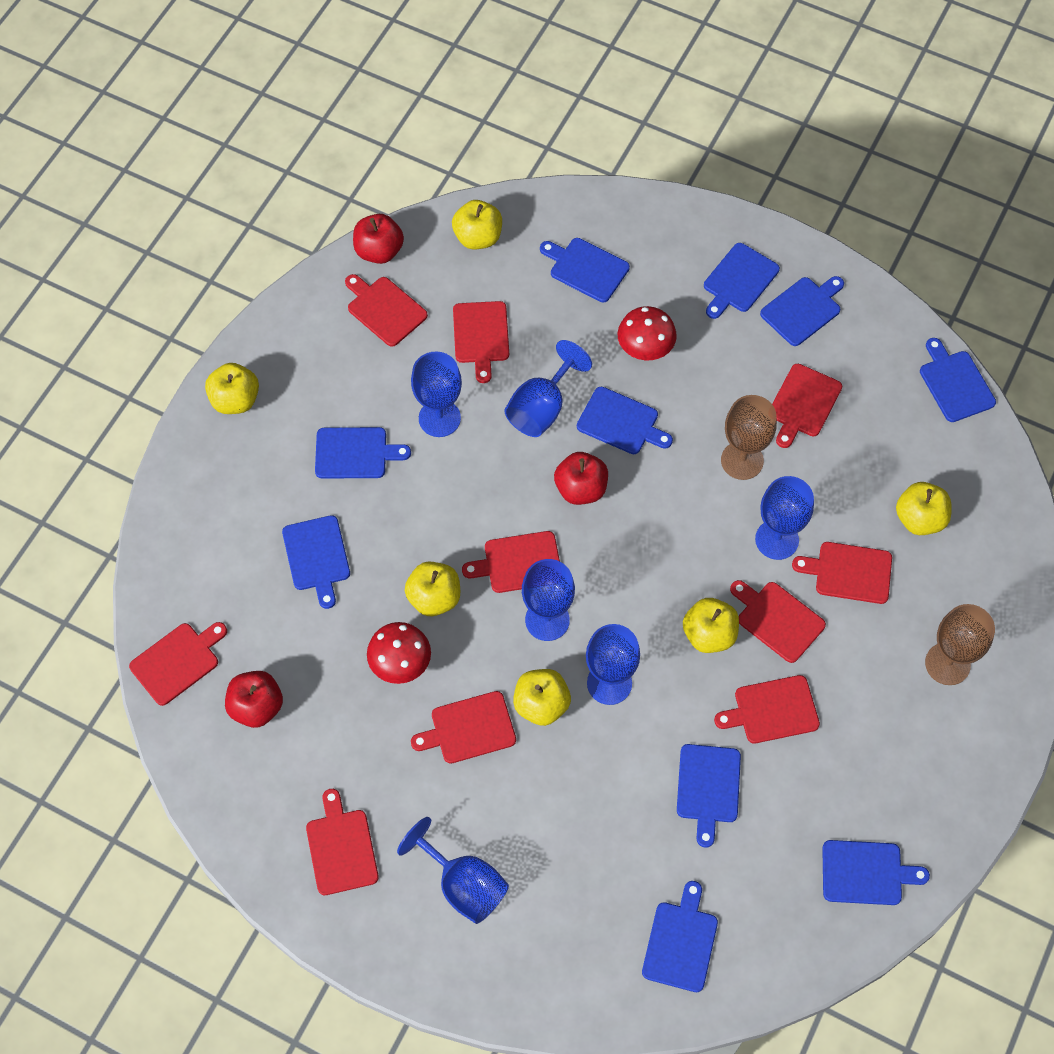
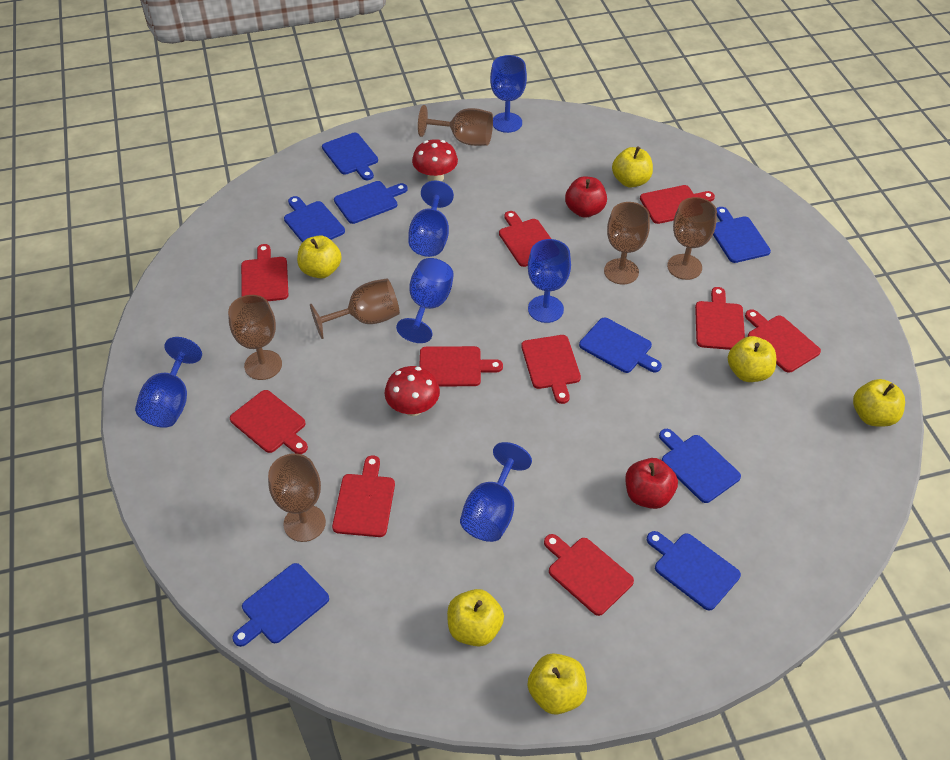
blue cutting board: [282,515,350,609] [315,427,411,479] [540,238,630,302] [577,387,673,454] [642,881,718,992] [677,744,741,848] [704,243,780,319] [760,276,844,346] [822,840,930,905] [920,338,996,422] = 10 -> [232,563,329,647] [284,196,345,242] [322,133,378,180] [334,181,408,224] [579,318,662,373] [647,531,741,611] [659,429,741,503] [713,207,771,263] = 8
brown goblet: [721,395,777,480] [925,604,995,685] = 2 -> [228,295,282,380] [268,453,326,542] [310,278,400,339] [418,105,493,146] [604,202,650,285] [667,197,717,280] = 6
red apple: [225,671,283,728] [353,214,404,264] [554,452,608,505] = 3 -> [565,176,607,218] [625,458,678,509] = 2

